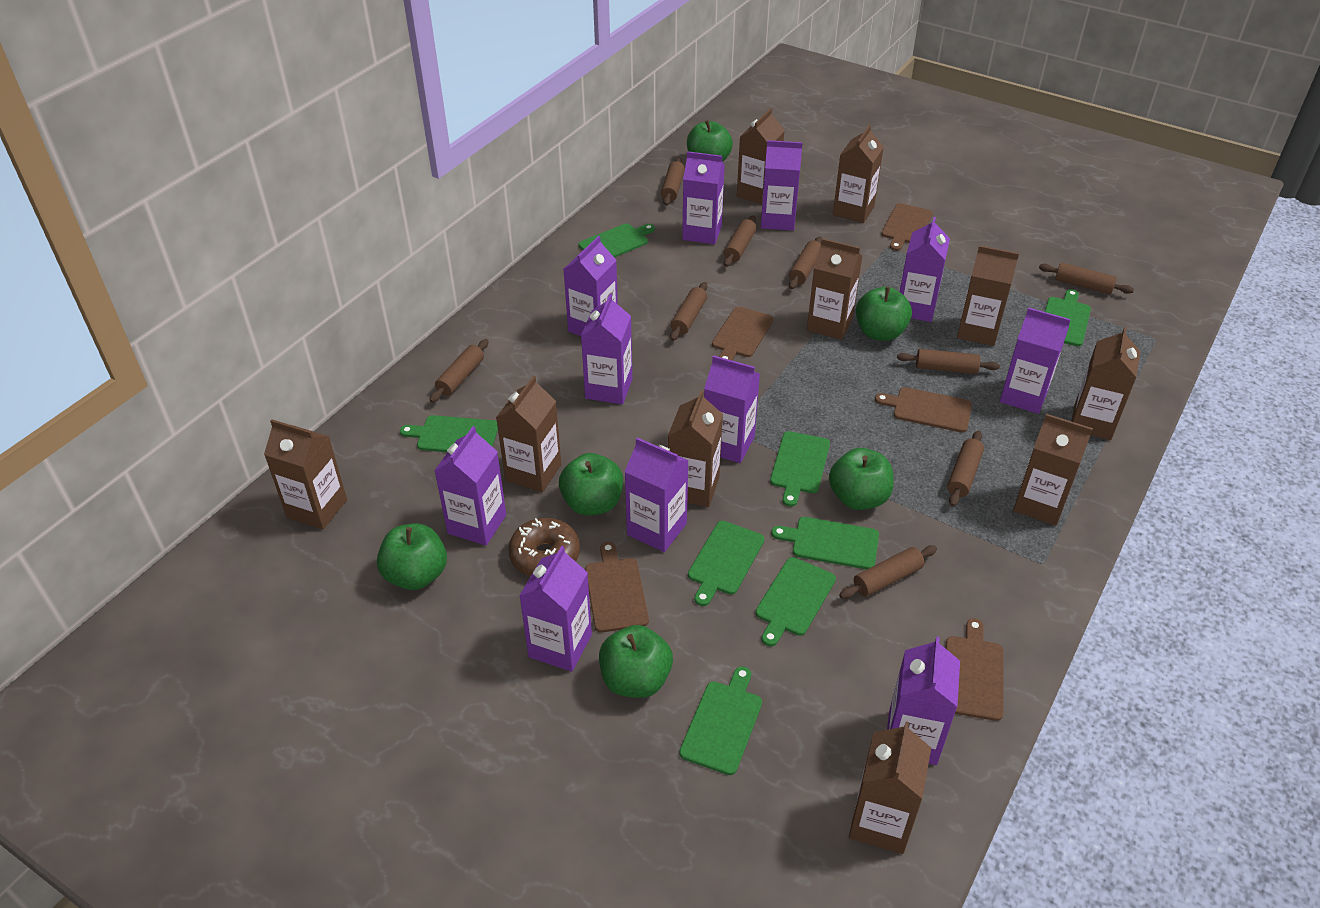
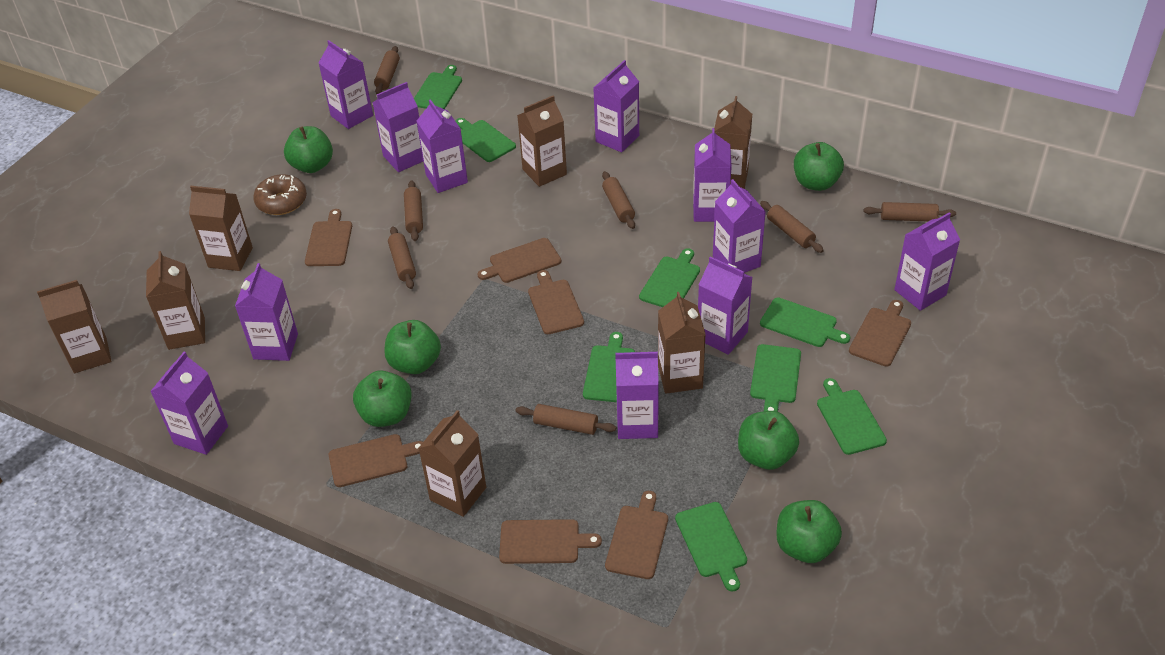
brown carton: [264,419,347,529] [496,376,561,492] [668,390,723,507] [737,108,785,204] [807,238,863,340] [833,125,884,223] [849,721,931,854] [957,245,1019,346] [1013,414,1093,526] [1071,327,1140,440] = 10 -> [37,280,112,373] [146,251,205,350] [189,186,253,271] [419,410,486,517] [517,95,567,187] [658,292,706,394] [714,96,752,189] = 7
brown cutting board: [585,542,649,633] [712,307,774,360] [875,387,972,433] [881,203,933,251] [946,618,1004,721] = 5 -> [305,209,352,266] [329,434,423,487] [478,238,562,283] [499,519,602,564] [528,270,584,334] [605,491,668,579] [849,300,911,367] = 7
brown rolling pin: [430,339,489,403] [661,158,685,206] [670,282,707,341] [724,215,756,267] [789,236,822,289] [839,545,937,599] [897,349,1000,374] [947,431,984,507] [1039,263,1134,294] = 9 -> [374,46,400,94] [388,226,416,289] [404,180,423,241] [516,404,616,435] [602,171,635,229] [760,201,824,253] [863,202,956,221] = 7

